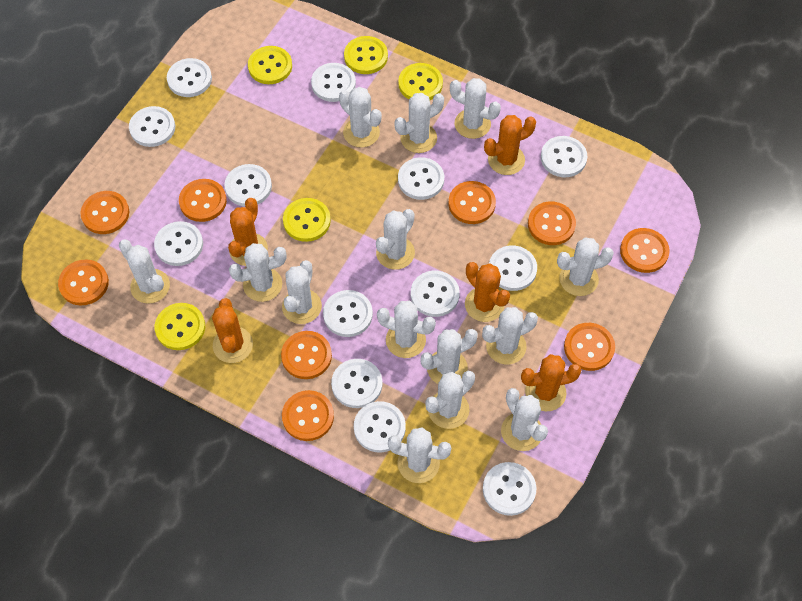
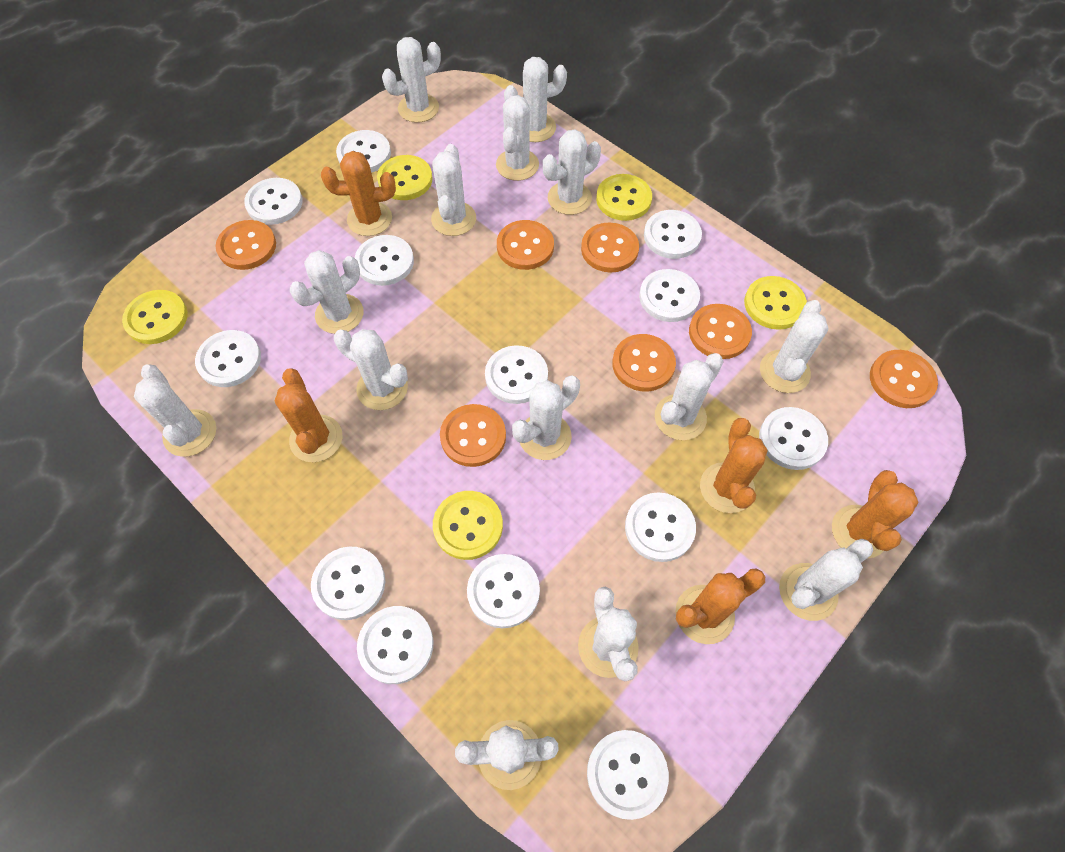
orange button: [58,259,109,306] [80,191,129,234] [179,179,227,222] [281,331,332,379] [282,390,334,441] [449,181,496,224] [528,201,576,245] [564,323,615,371] [620,228,670,273] = 9 -> [216,220,276,270] [440,404,506,467] [497,220,554,270] [581,223,639,273] [612,334,676,391] [689,304,752,359] [870,350,938,408] = 7

